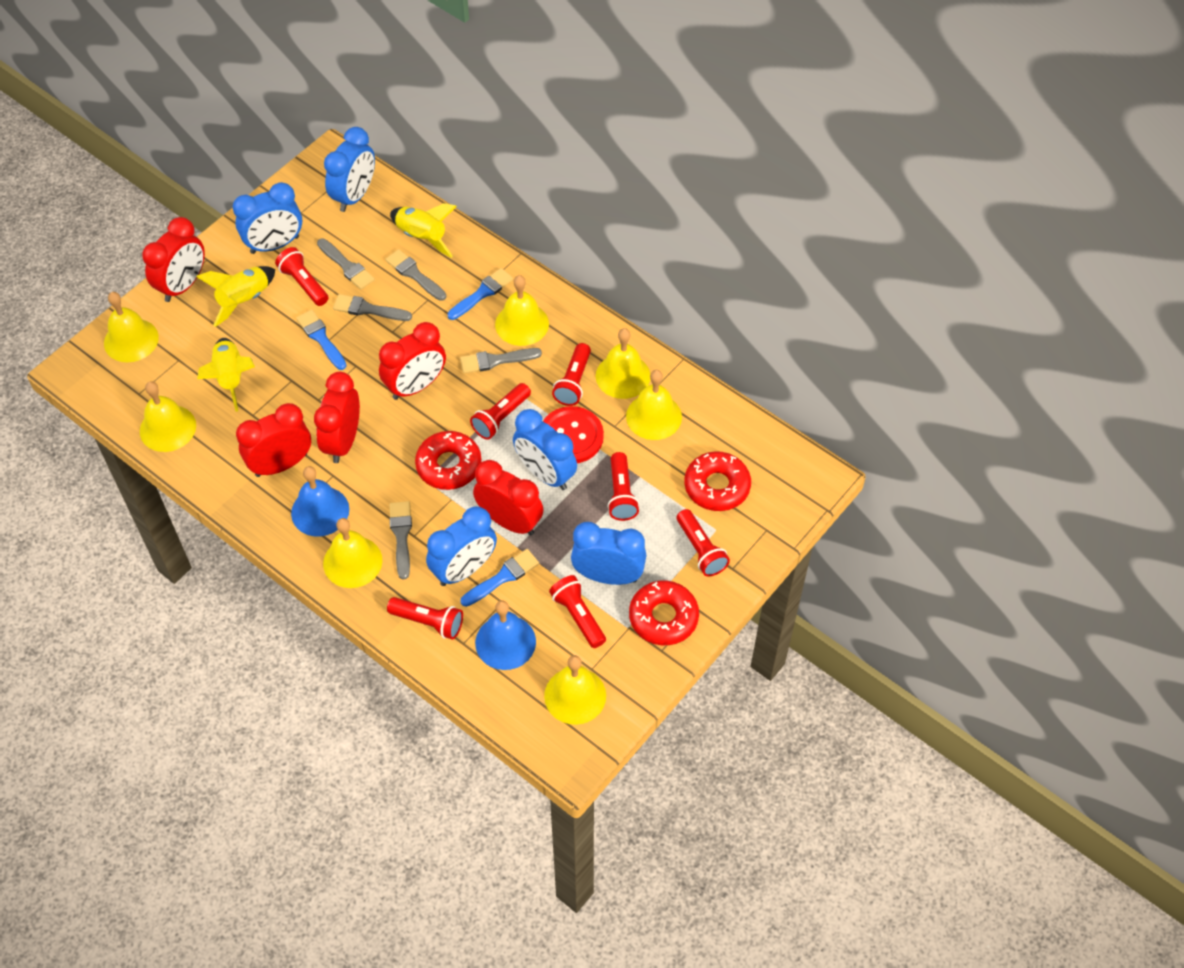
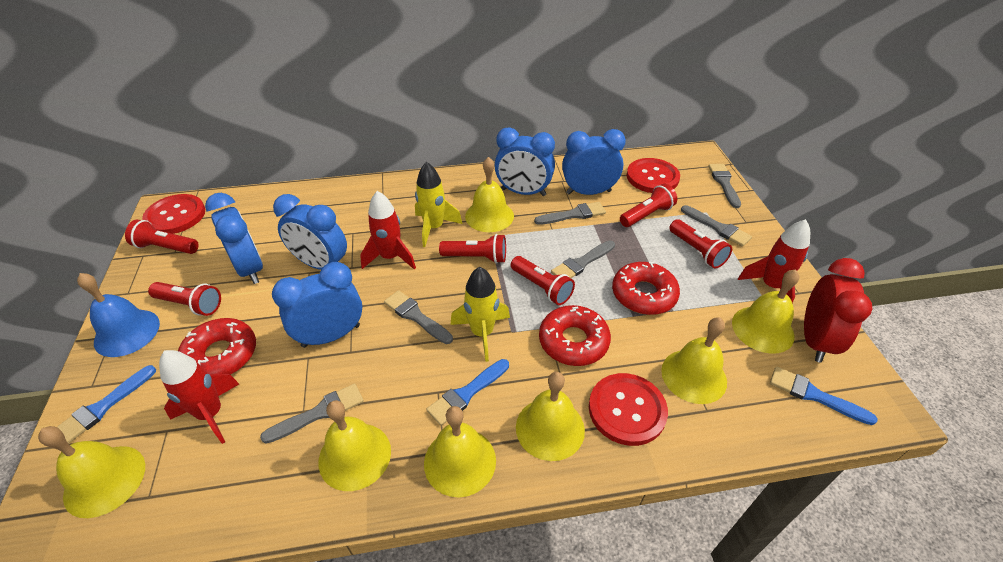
blue bell: [291,466,349,536] [475,600,536,670] = 2 -> [77,273,160,357] = 1
grey brush: [317,238,375,290] [333,294,412,321] [385,249,446,301] [390,501,412,580] [460,348,542,373] = 5 -> [260,384,364,444] [384,290,453,344] [534,202,606,225] [551,241,615,278] [681,205,752,247] [708,164,741,208] = 6
red button: [543,406,604,463] = 1 -> [142,194,205,234] [589,373,668,446] [627,158,680,193] = 3
red clock: [142,217,205,302] [236,403,311,477] [314,372,360,463] [379,322,446,400] [473,460,544,536] = 5 -> [804,258,872,363] = 1
red flashlight: [275,247,329,306] [387,597,463,639] [470,383,531,440] [549,575,606,648] [552,343,591,406] [608,452,639,521] [677,509,730,577] = 7 -> [125,220,199,254] [148,282,221,316] [439,234,506,264] [511,256,575,305] [620,184,677,227] [669,219,732,268] = 6
red rocket: none = 0 -> [159,350,239,444] [360,191,416,270] [738,219,810,303] = 3
yellow rocket: [196,266,275,327] [197,338,255,412] [390,203,457,258] = 3 -> [415,162,463,247] [450,267,510,362] = 2

